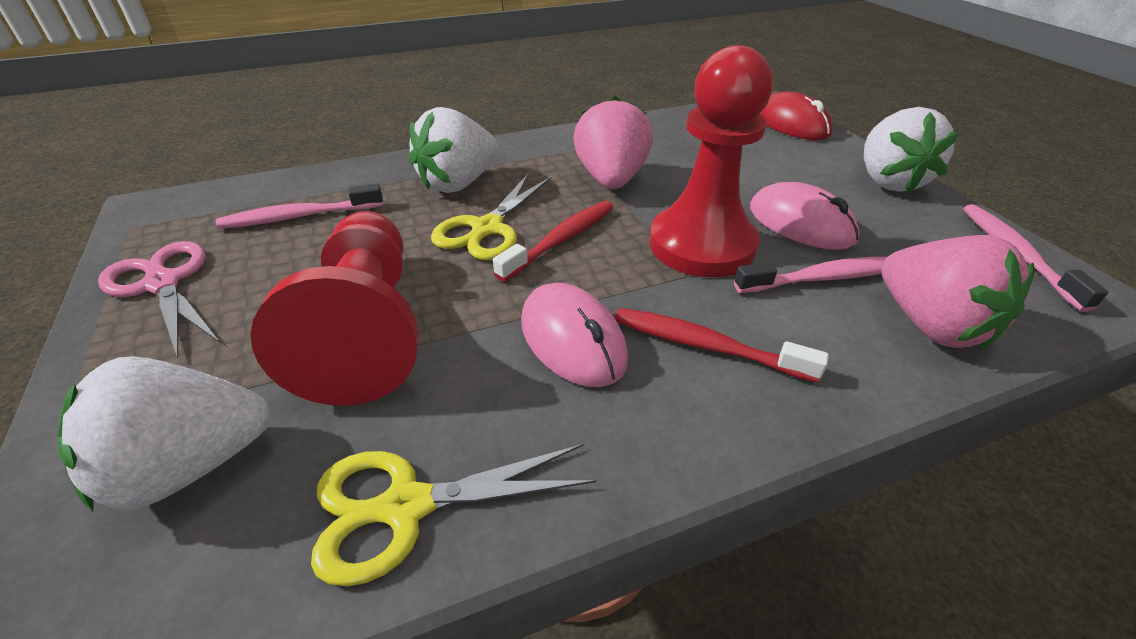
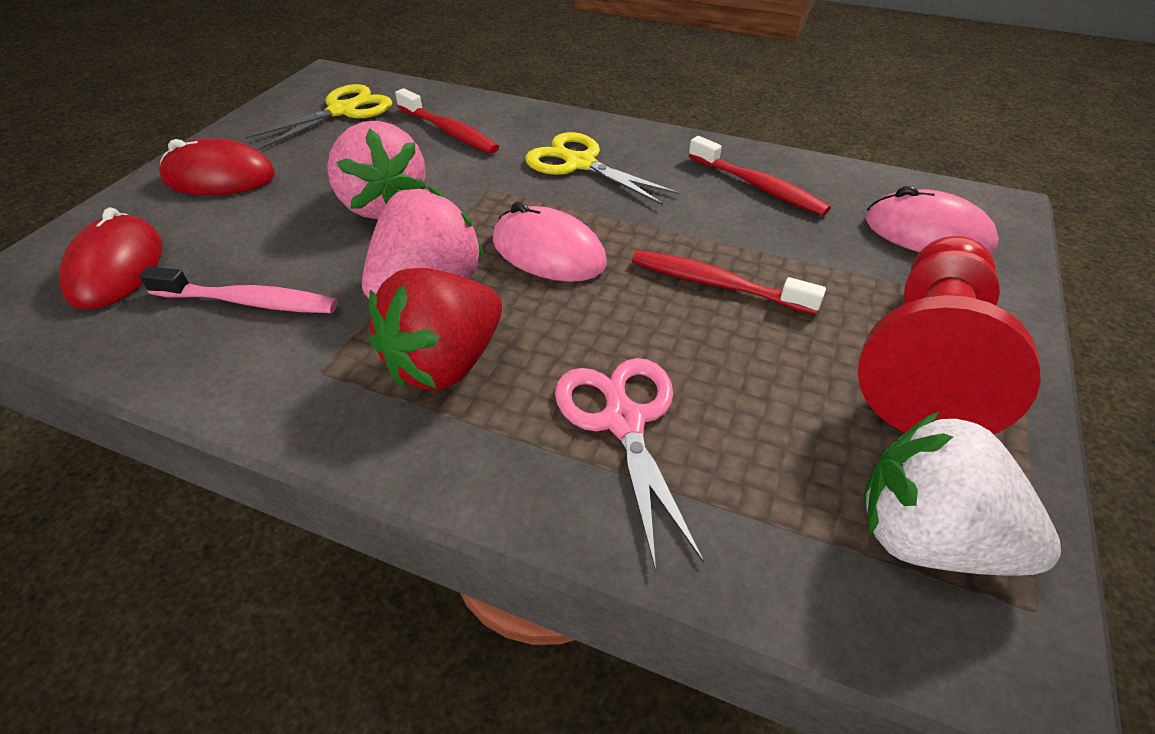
pink toothbrush: [216,183,383,229] [734,257,887,293] [963,204,1108,312] = 3 -> [139,266,338,313] = 1
red mouse: [760,91,833,140] = 1 -> [59,207,163,310] [159,138,275,195] = 2
red pawn: [250,211,419,406] [649,45,773,277] = 2 -> [858,236,1041,434] = 1
red strawberry: none = 0 -> [369,268,502,390] = 1
red toothbrush: [493,201,614,282] [614,308,829,383] = 2 -> [395,88,499,154] [632,250,826,315] [689,136,831,216] = 3
white strawberry: [58,356,271,511] [409,107,498,193] [864,107,959,193] = 3 -> [864,412,1061,576] = 1

